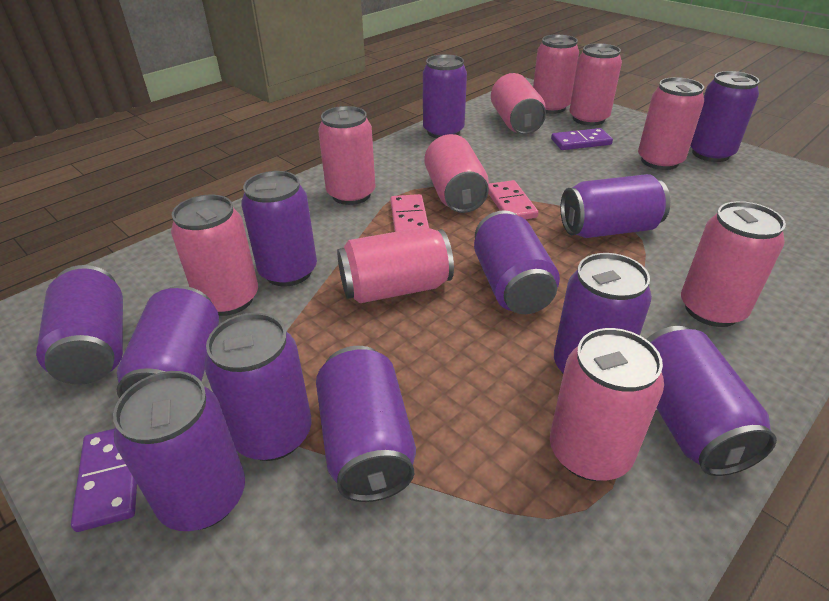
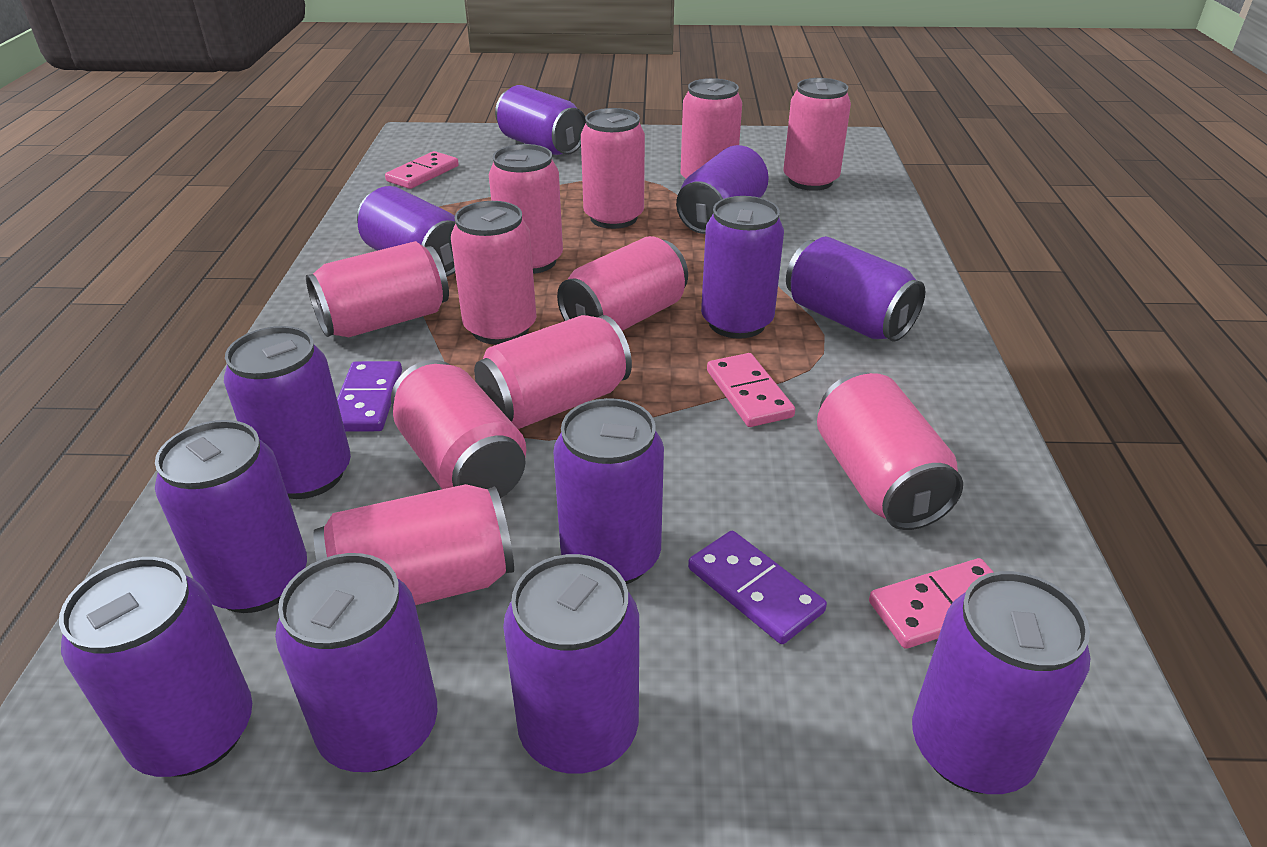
pink can: [171,195,258,316] [318,106,375,205] [337,227,454,303] [424,134,489,213] [491,73,546,135] [533,34,579,114] [550,328,664,481] [569,43,622,126] [638,77,704,170] [681,201,786,327] = 10 -> [306,241,449,337] [313,484,514,605] [391,360,526,498] [451,201,537,345] [474,315,632,429] [489,144,563,274] [557,236,688,331] [581,108,645,229] [681,78,742,179] [783,78,851,191] [817,372,963,530] = 11
pink domino: [390,194,429,232] [488,180,538,219] = 2 -> [385,151,459,189] [707,353,795,427] [869,558,993,649] = 3

